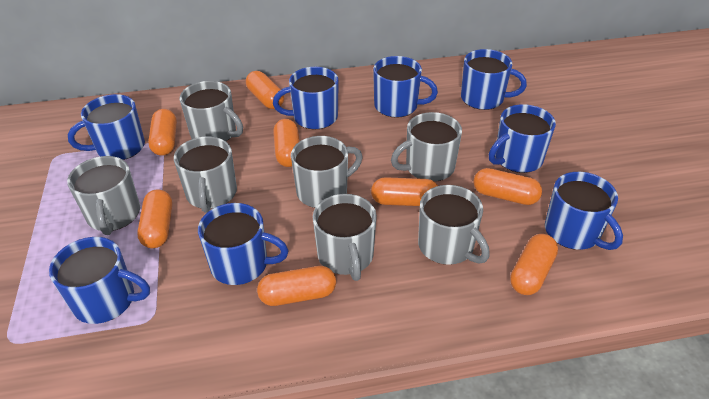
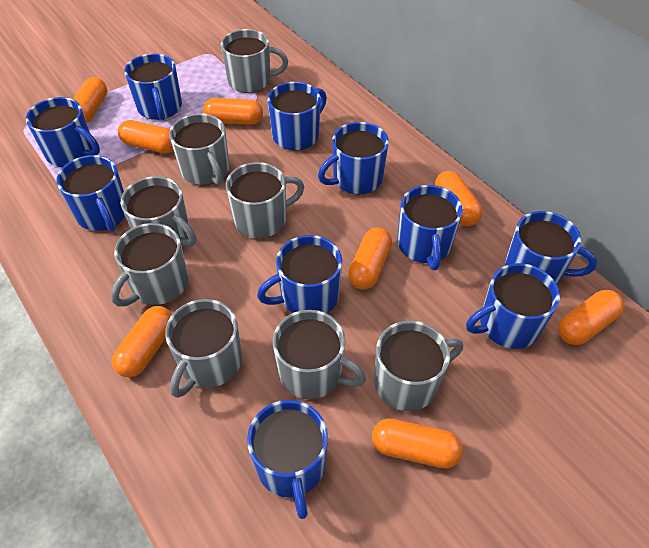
blue mug: [49,237,150,324] [68,94,145,160] [198,203,289,285] [273,67,339,129] [373,56,438,118] [461,49,527,110] [489,104,556,173] [545,172,623,250] = 8 -> [26,97,100,167] [56,155,125,232] [124,54,182,120] [247,400,328,519] [257,235,342,313] [268,82,327,151] [318,122,389,194] [397,185,463,270] [466,263,560,349] [505,211,597,285] = 10
grey mug: [67,156,140,235] [174,136,237,213] [180,81,243,141] [291,136,363,208] [313,194,377,281] [391,112,462,182] [418,185,490,265] = 7 -> [111,223,188,306] [121,176,196,247] [165,299,242,398] [169,113,229,185] [221,29,288,93] [226,162,304,238] [273,310,366,399] [374,321,463,411] = 8

